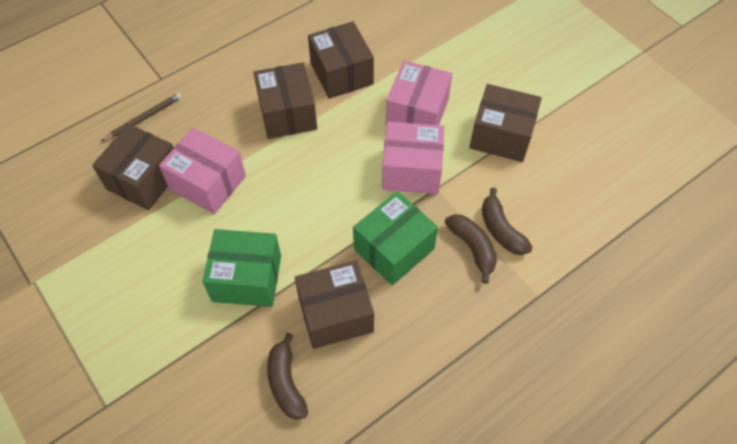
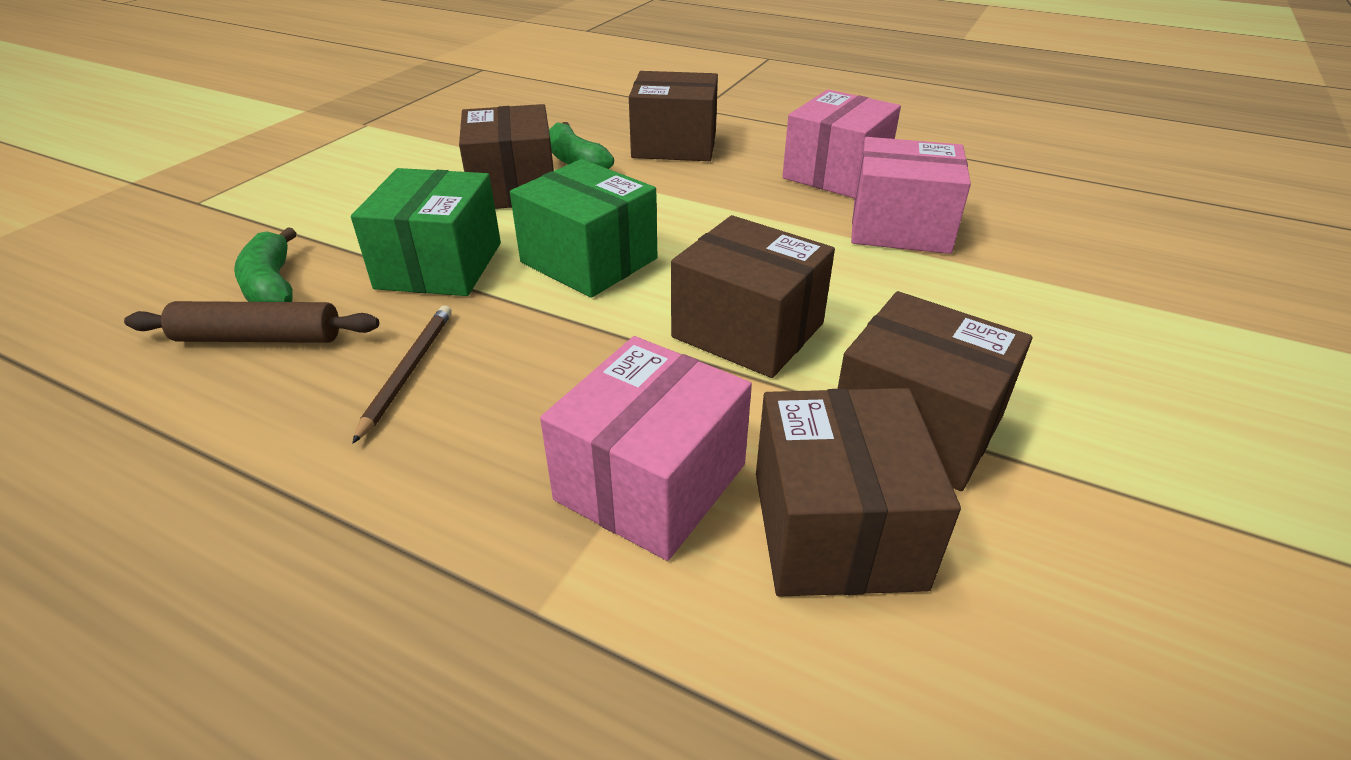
brown banana: [267,333,308,420] [445,214,497,284] [482,187,533,255] = 3 -> none = 0
brown rolling pin: none = 0 -> [124,301,379,343] = 1
green banana: none = 0 -> [234,227,296,302] [549,122,614,169] = 2

